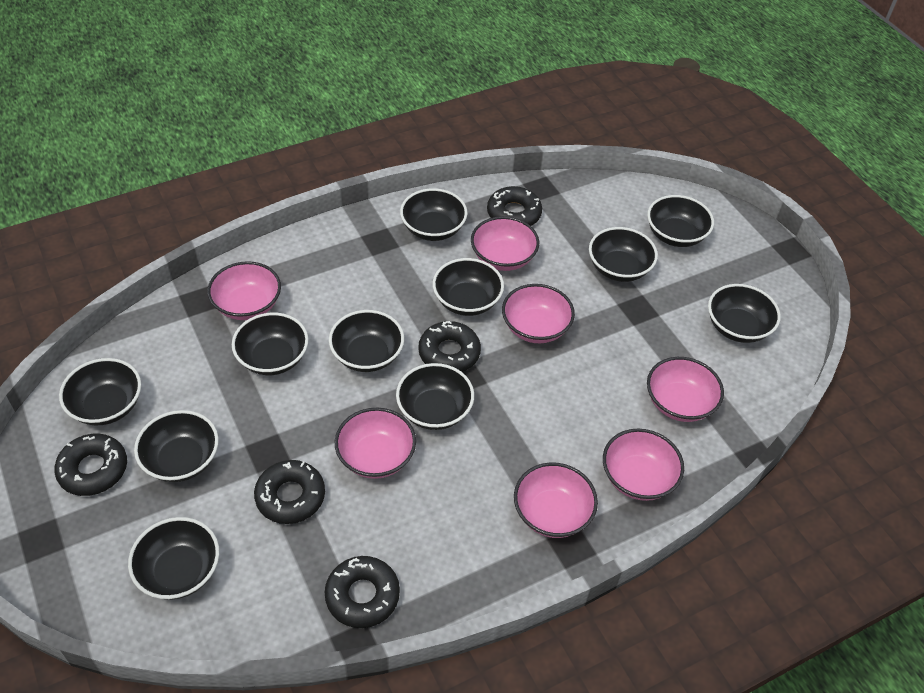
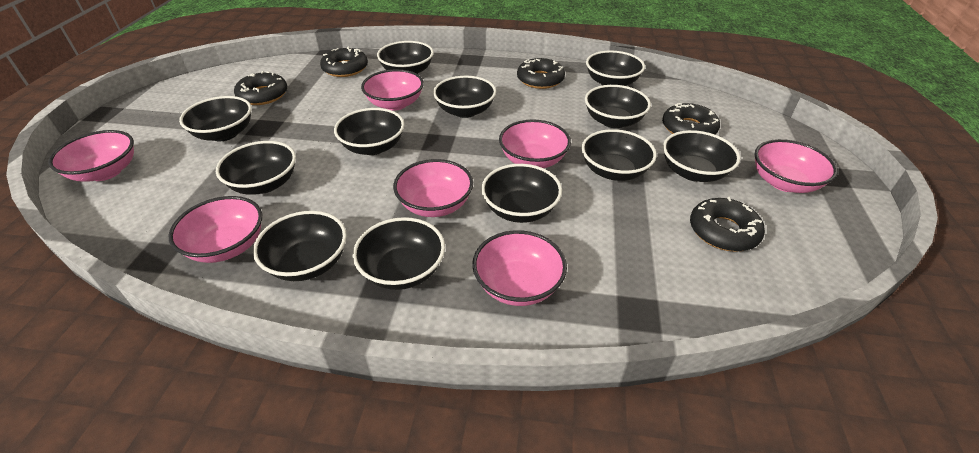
black bowl: [59,358,141,425] [128,517,219,599] [134,410,219,482] [232,313,308,375] [329,310,404,372] [396,363,474,430] [400,188,468,241] [433,258,504,316] [589,227,658,282] [647,195,714,247] [708,284,781,343] = 11 -> [179,96,252,141] [216,141,296,195] [253,211,347,281] [334,108,404,155] [353,217,445,290] [377,41,434,74] [433,76,496,118] [481,164,562,223] [581,129,657,181] [585,85,651,128] [586,50,645,86] [663,130,740,182] = 12

